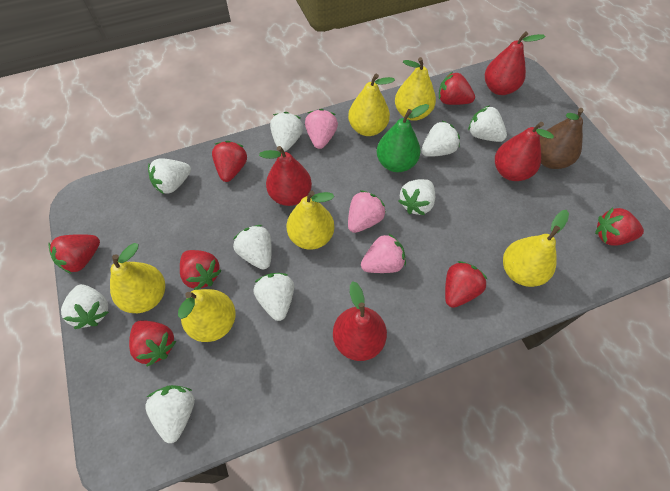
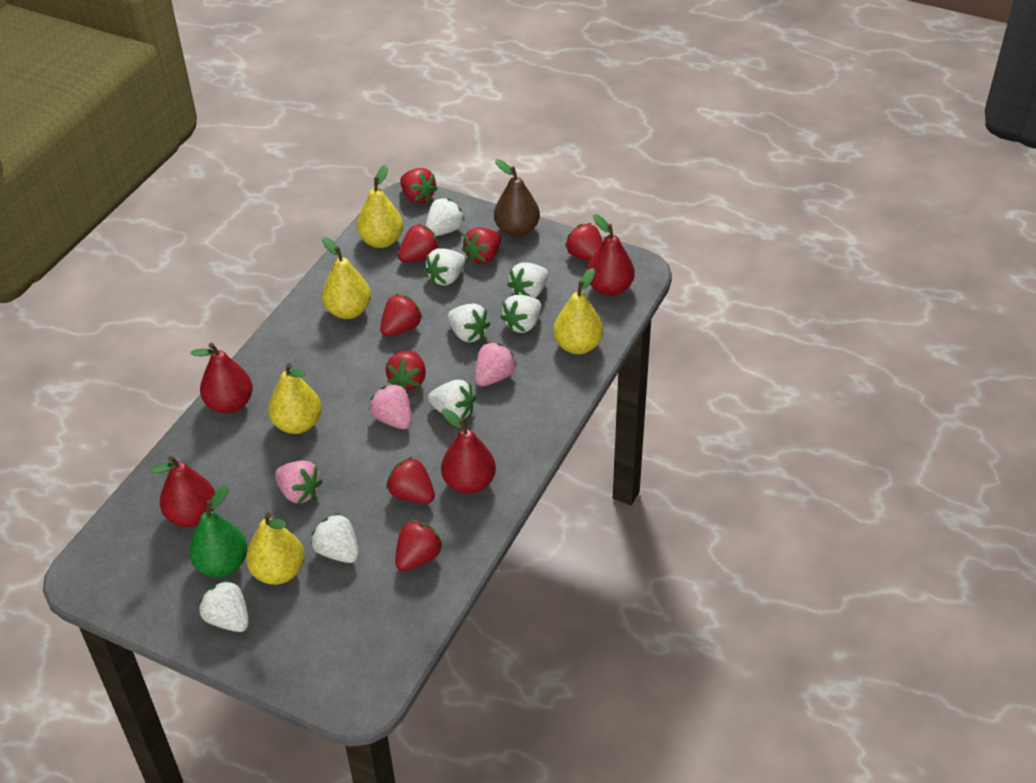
red strawberry: [48,234,100,274] [129,320,176,367] [180,250,222,290] [212,141,247,182] [439,72,475,105] [445,261,488,308] [595,208,644,246] = 7 -> [380,294,423,336] [385,351,426,390] [386,457,435,504] [395,519,444,571] [398,224,440,262] [400,168,438,203] [462,227,501,264] [565,223,603,262] = 8
white strawberry: [61,284,109,329] [145,385,194,443] [148,158,191,194] [233,225,272,270] [254,273,294,321] [270,112,303,152] [399,179,435,215] [421,121,460,157] [468,105,507,142] = 9 -> [199,580,249,632] [310,513,359,563] [424,248,465,285] [426,198,465,236] [428,380,476,419] [448,304,490,342] [500,295,542,333] [507,263,548,298] = 8
yellow pear: [110,243,165,313] [178,289,236,342] [287,191,334,250] [348,74,395,136] [395,57,436,121] [503,210,569,287] = 6 -> [246,512,305,585] [268,363,322,434] [322,237,371,319] [357,165,403,248] [553,268,603,354] = 5

